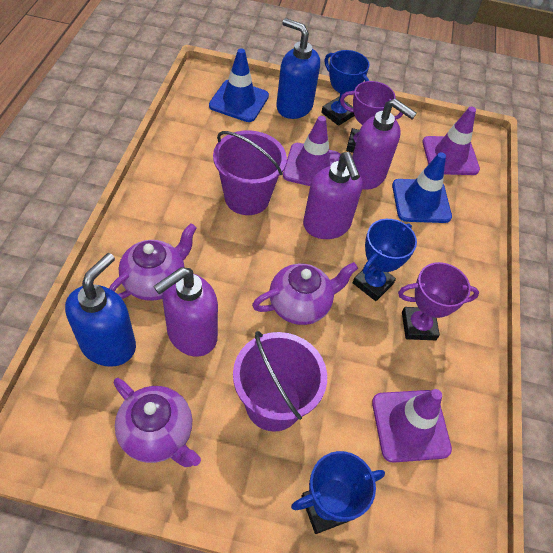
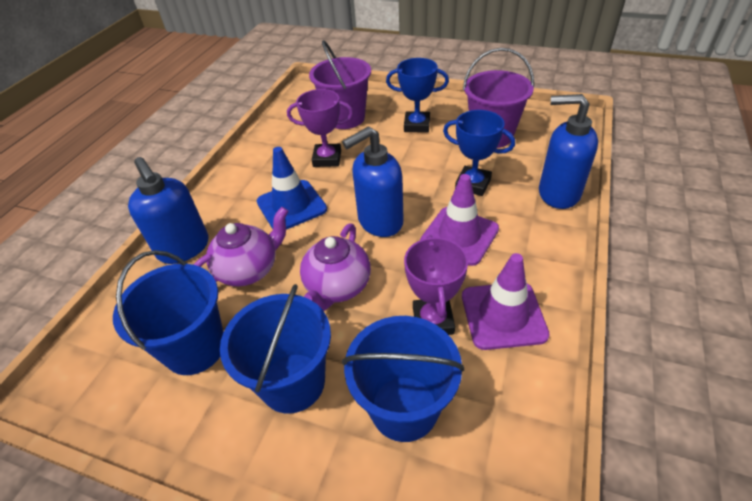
blue bucket: none = 0 -> [113,250,224,375] [220,284,331,414] [342,316,464,442] = 3
blue soap dispenser: [65,253,136,367] [276,18,320,119] = 2 -> [128,157,208,264] [342,126,404,237] [539,94,598,209] = 3
blue traffic cone: [209,49,269,122] [392,152,452,223] = 2 -> [256,147,327,230] = 1
blue trophy: [291,451,385,534] [321,50,370,126] [353,219,417,301] = 3 -> [386,58,449,133] [443,110,515,196] = 2
purple soap dispenser: [153,267,218,357] [303,152,363,239] [352,99,417,190] = 3 -> none = 0
purple teapot: [109,223,197,301] [114,378,201,467] [252,262,358,325] = 3 -> [193,207,288,286] [300,223,371,311] = 2
purple traffic cone: [283,116,341,186] [372,389,452,463] [422,107,480,175] = 3 -> [420,174,499,266] [462,253,550,350] = 2

